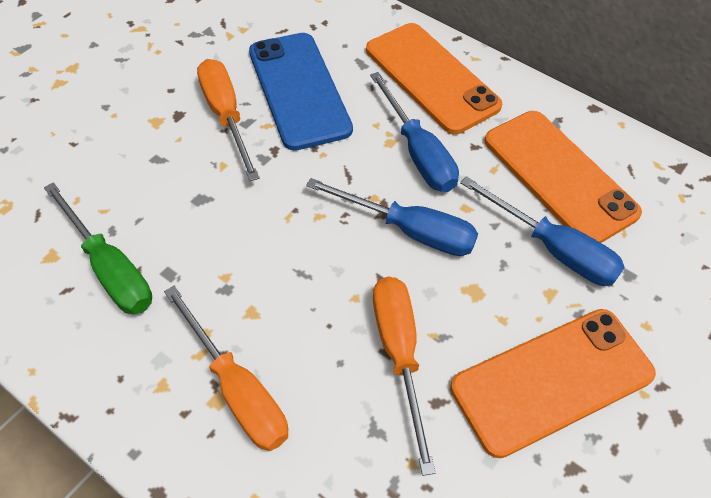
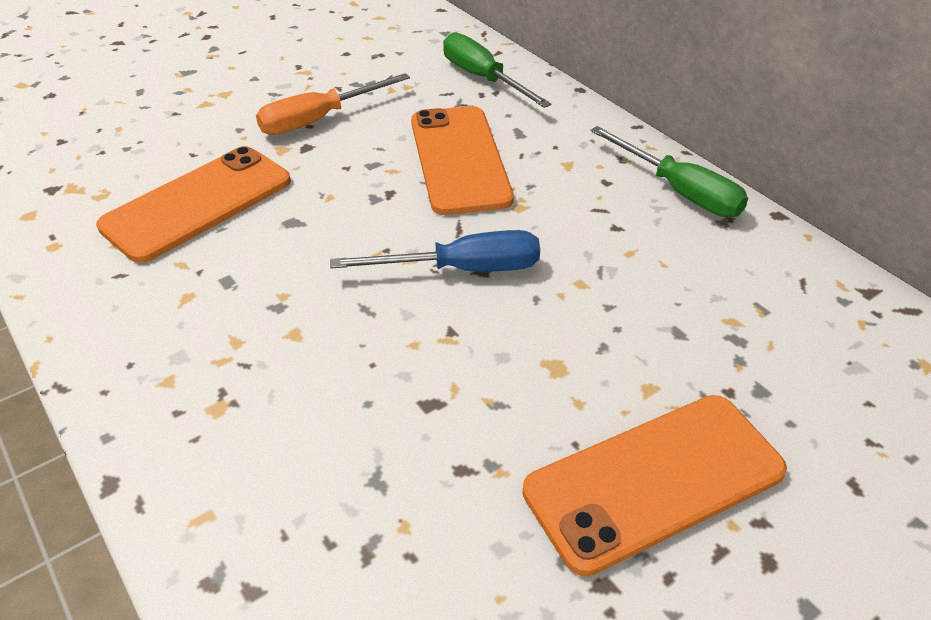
blue phone: [249,33,353,151] = 1 -> none = 0
blue screwdriver: [306,178,478,256] [370,72,459,192] [460,176,625,286] = 3 -> [330,230,540,272] = 1
green screwdriver: [44,183,152,314] = 1 -> [443,32,551,108] [590,126,748,217] = 2
orange screwdriver: [164,286,288,451] [197,59,260,181] [373,277,435,476] = 3 -> [256,73,410,135] = 1

